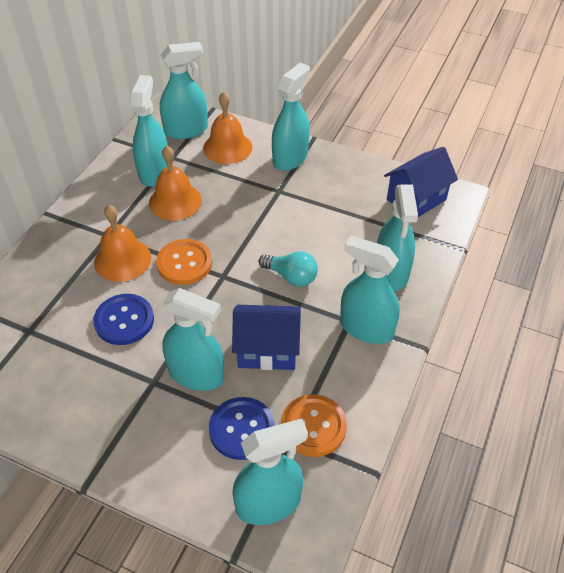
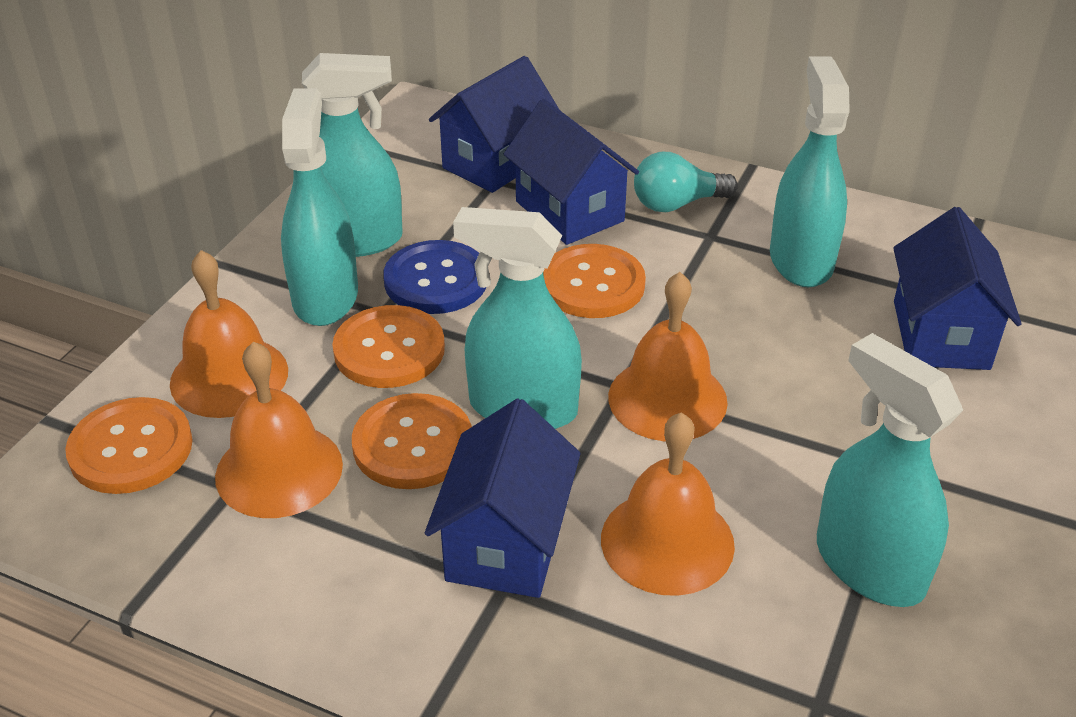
blue button: [93,294,154,345] [209,397,275,460] = 2 -> [383,240,486,314] = 1
blue house: [232,305,301,370] [384,147,458,217] = 2 -> [425,399,580,598] [429,56,559,193] [504,99,639,245] [893,207,1022,370] = 4
orange bell: [94,205,151,282] [149,146,202,221] [203,92,252,164] = 3 -> [170,250,288,418] [215,342,343,518] [601,412,735,596] [608,272,728,441] = 4
orange button: [156,239,212,285] [281,394,347,457] = 2 -> [65,397,193,494] [332,305,445,388] [352,393,472,489] [543,244,646,318] = 4
turquoise spray bottle: [131,75,168,187] [160,42,208,139] [162,288,224,391] [232,419,308,525] [272,63,310,171] [340,236,400,344] [377,184,418,291] = 7 -> [281,88,358,326] [302,53,403,257] [453,207,582,429] [770,56,850,287] [817,333,963,607] = 5

